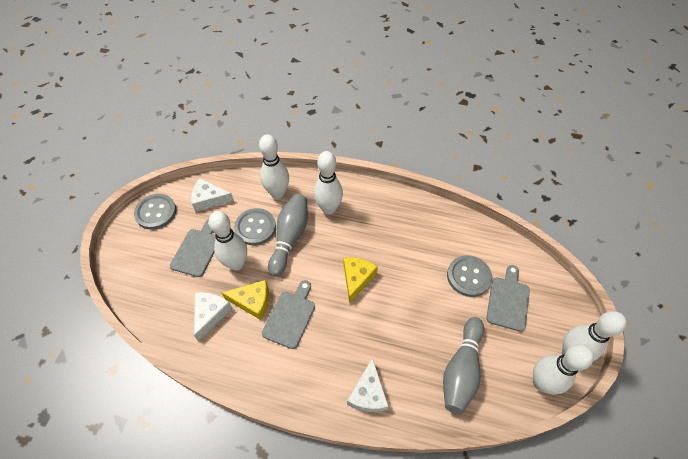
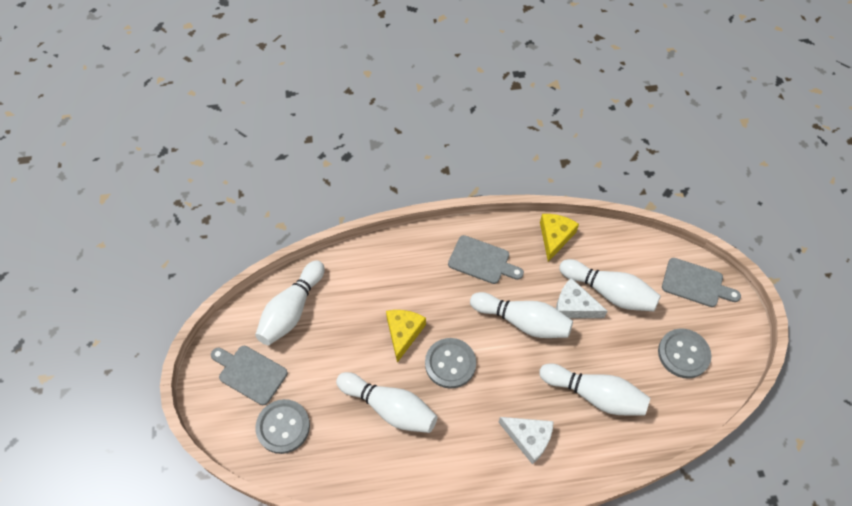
grey bowling pin: [268,194,308,276] [443,317,484,414] = 2 -> none = 0
white cheese: [191,178,234,212] [194,292,232,342] [347,358,389,412] = 3 -> [499,417,554,465] [556,278,607,318] = 2

